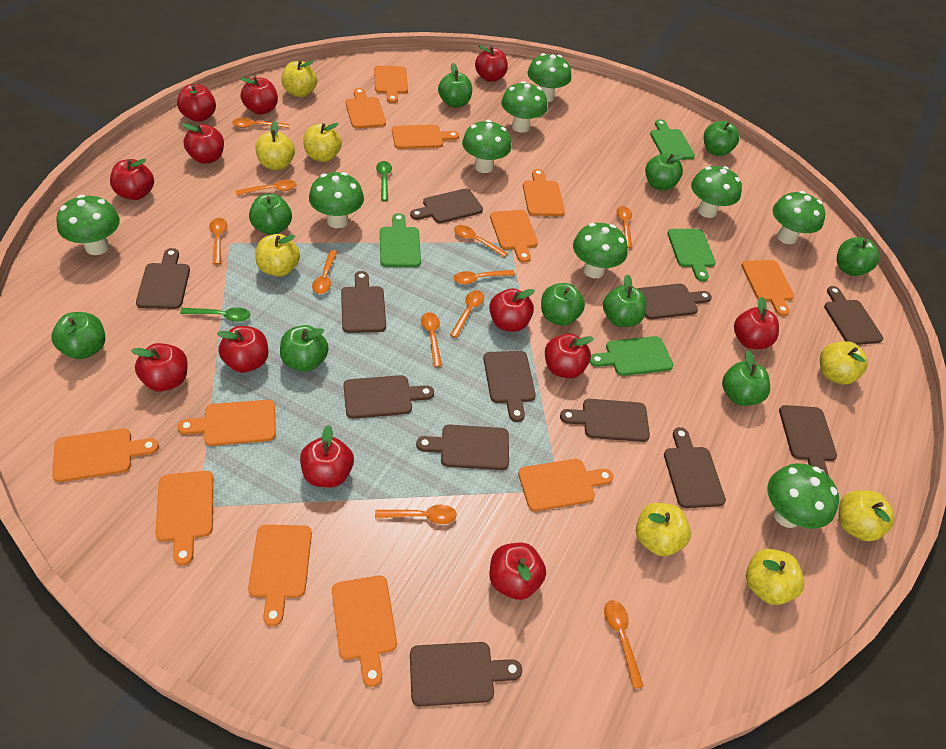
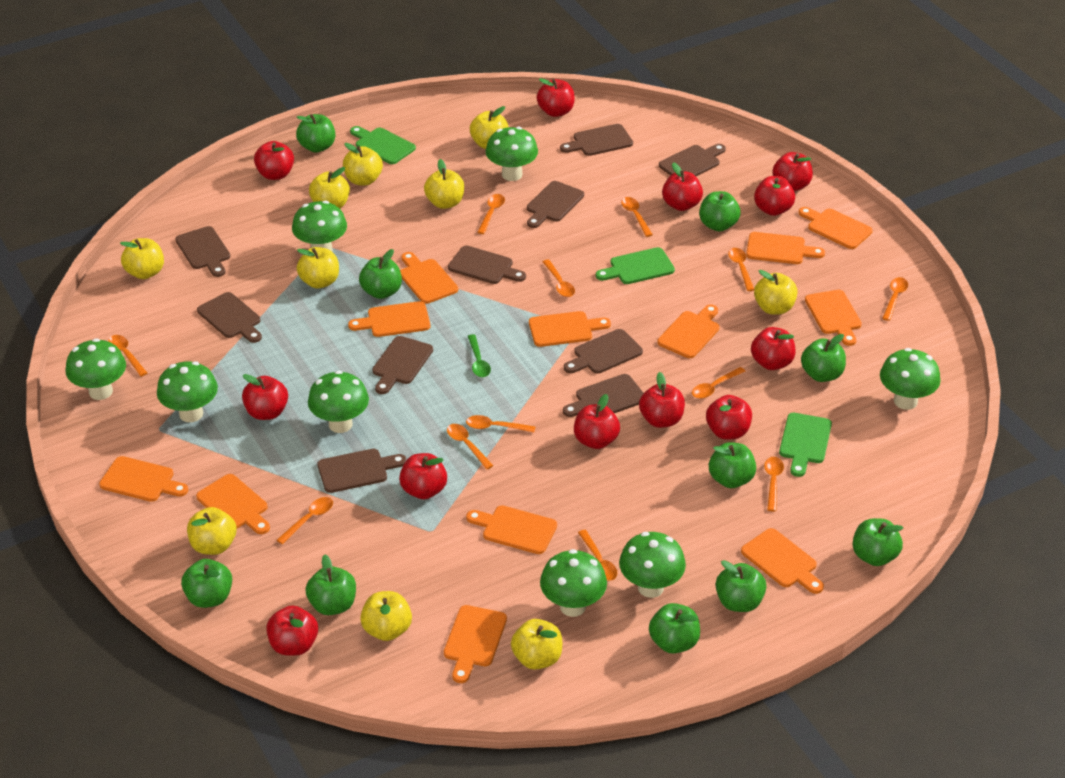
brown cutting board: [136,248,190,309] [341,271,386,333] [344,375,434,419] [410,188,483,223] [410,642,522,707] [416,425,509,470] [483,351,536,422] [560,399,650,442] [637,284,712,319] [664,427,726,508] [779,405,837,476] [824,286,883,345] = 12 -> [175,226,230,277] [197,292,262,343] [317,449,406,493] [372,336,433,394] [448,246,526,284] [527,181,584,228] [560,124,633,156] [563,374,644,417] [564,329,643,374] [659,144,726,176] = 10
green cutting board: [380,213,421,267] [590,336,673,376] [650,119,695,160] [667,229,716,282] = 4 -> [350,126,416,164] [596,247,675,284] [779,413,832,477] = 3
green mushroom: [56,195,120,255] [309,172,364,228] [462,120,511,173] [501,81,547,133] [527,53,571,102] [573,223,628,278] [691,166,742,218] [768,463,839,529] [772,191,825,244] = 9 -> [66,338,126,400] [157,361,218,422] [292,201,347,251] [308,371,369,433] [486,127,538,181] [540,549,607,617] [619,532,686,598] [880,348,941,410] = 8
green spoon: [180,307,250,322] [376,161,392,201] = 2 -> [468,334,491,377] = 1
orange spoon: [209,218,227,265] [232,118,289,128] [236,180,296,196] [312,250,337,294] [375,504,457,524] [421,312,442,367] [450,290,484,338] [454,225,508,257] [454,270,515,284] [604,600,644,689] [616,206,632,248] = 11 -> [108,335,147,377] [277,497,333,544] [447,424,493,469] [466,415,535,432] [477,194,505,234] [542,259,575,297] [578,530,617,581] [621,197,653,237] [692,367,746,399] [728,248,754,291] [764,457,784,511] [882,277,908,321] = 12
yellow apple: [255,121,295,170] [255,234,300,277] [281,60,317,97] [303,123,342,162] [636,503,691,556] [746,549,804,605] [820,341,868,385] [839,490,895,541] = 8 -> [120,238,164,279] [187,507,237,555] [297,247,339,289] [309,167,350,208] [343,143,383,186] [360,591,412,641] [424,159,464,209] [470,106,509,149] [511,619,562,670] [754,270,798,315] = 10

